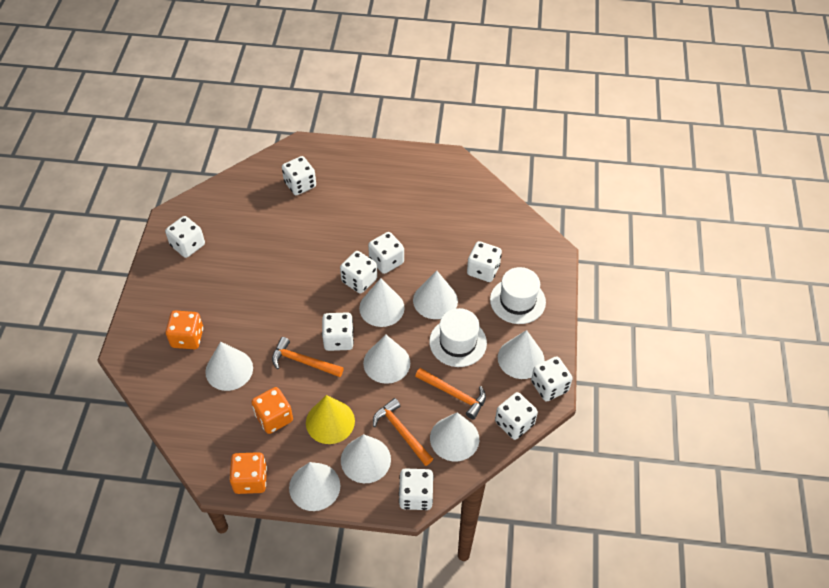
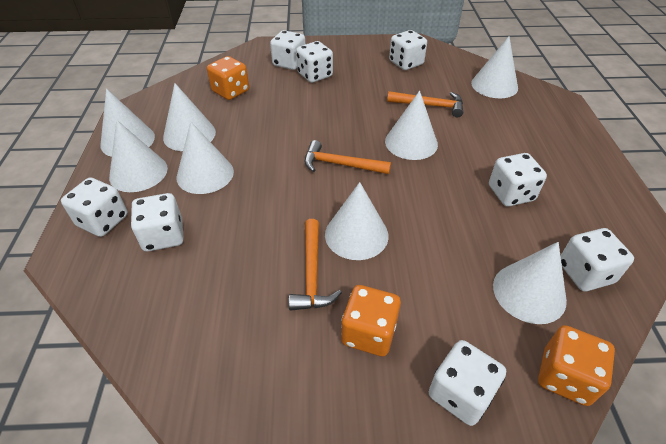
white dice: [165,216,205,258] [282,156,316,195] [322,312,354,351] [340,251,377,294] [368,232,404,274] [399,468,434,510] [467,241,502,282] [495,392,538,440] [531,357,573,401] = 9 -> [61,178,128,237] [131,193,184,252] [270,30,305,70] [296,41,333,83] [389,30,427,70] [429,340,506,426] [489,153,547,206] [561,228,634,291] = 8
white hat: [429,308,487,367] [490,267,546,324] = 2 -> none = 0
yellow cone: [306,395,355,444] = 1 -> none = 0

